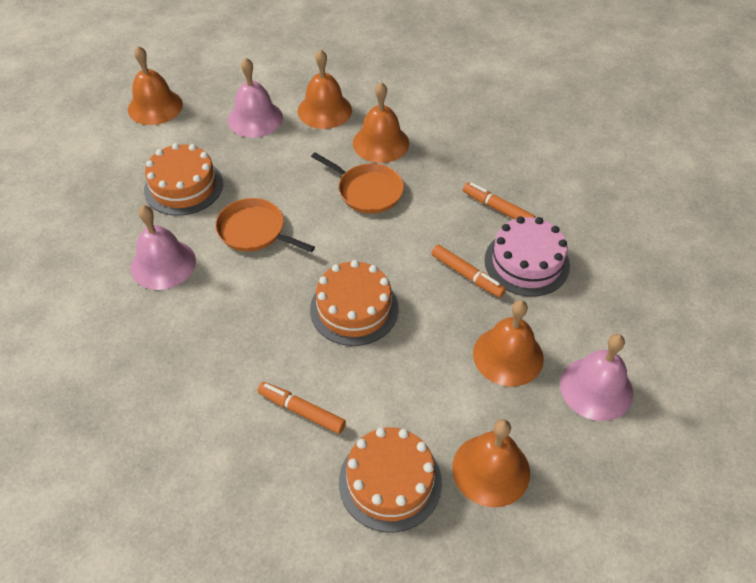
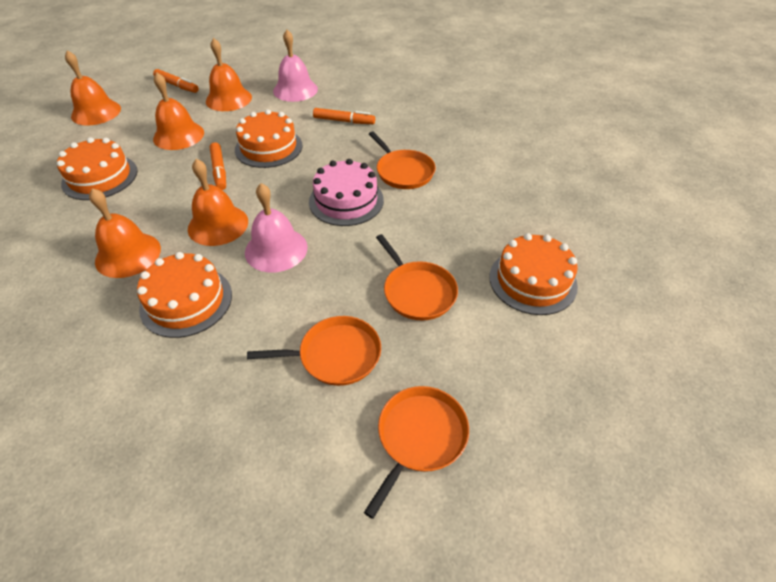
orange cake: [144,143,223,216] [310,260,399,346] [339,428,442,532] = 3 -> [57,137,138,200] [137,252,232,338] [235,109,302,168] [489,233,578,315] = 4
orange pan: [215,198,315,252] [311,152,404,213] = 2 -> [247,316,381,386] [364,386,469,519] [369,131,436,189] [376,234,458,321] = 4
pink bell: [131,205,196,290] [228,58,283,138] [560,334,633,421] = 3 -> [245,183,308,272] [273,30,318,102] = 2

